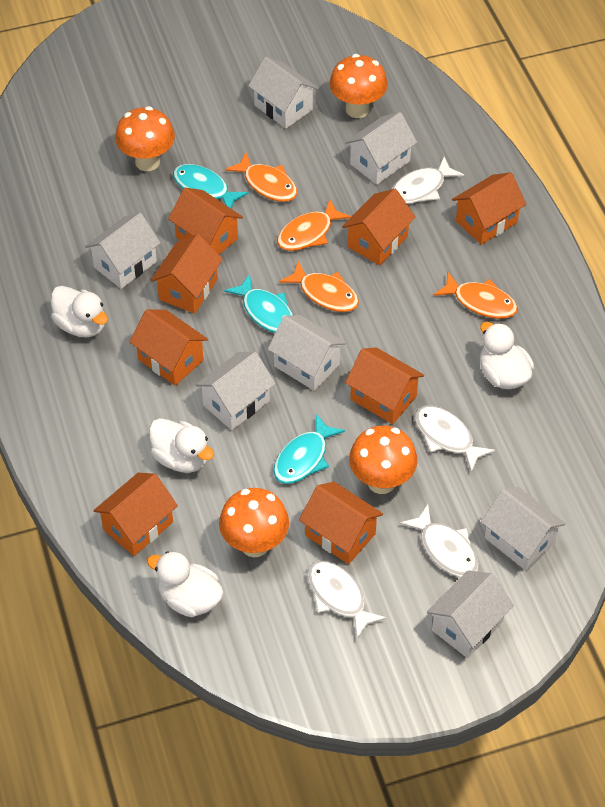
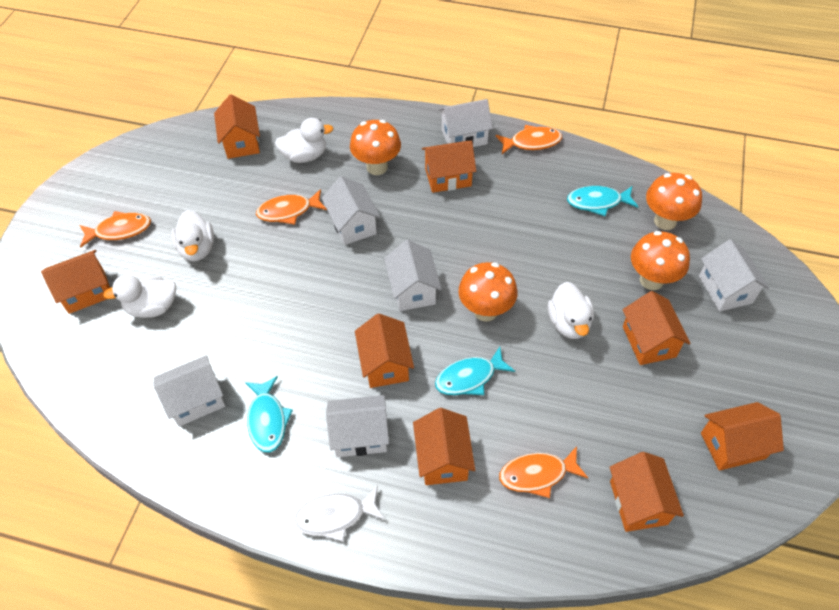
white fish: [307,560,387,639] [392,157,464,204] [400,504,479,577] [415,406,495,472] = 4 -> [293,486,385,541] = 1
white house: [85,213,161,289] [195,352,276,430] [248,57,318,128] [268,315,346,391] [345,112,417,185] [427,571,514,658] [481,487,566,571] = 7 -> [153,355,225,427] [322,176,381,245] [326,395,389,457] [384,240,442,311] [438,99,493,147] [699,239,769,311] = 6

